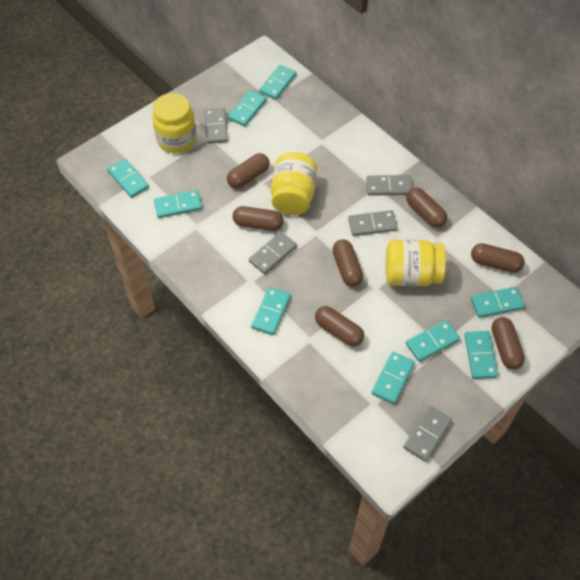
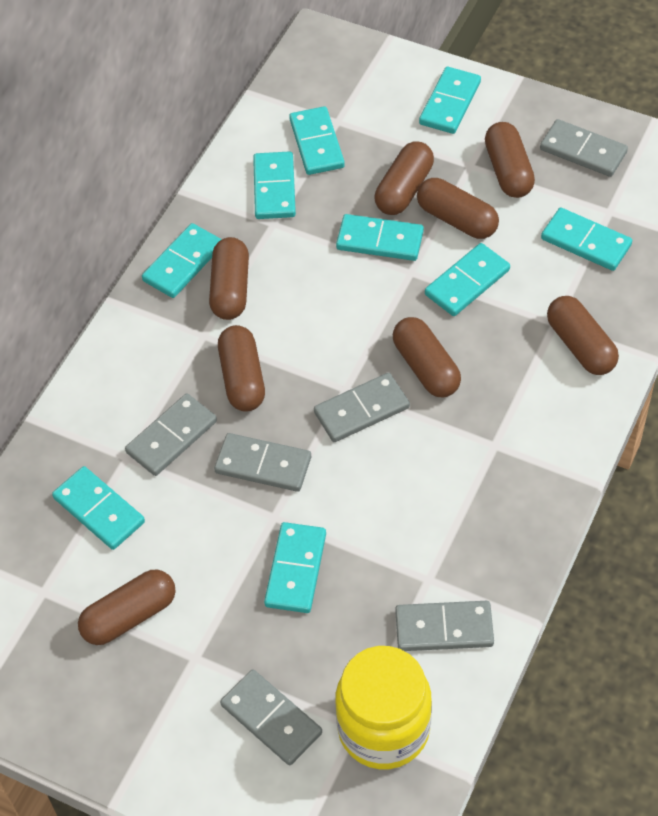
brown capsule: [227,153,270,189] [233,206,284,231] [315,306,364,346] [332,239,363,287] [406,188,447,228] [471,243,525,273] [492,317,525,370] = 7 -> [78,569,176,645] [209,237,249,320] [218,325,265,412] [375,141,434,215] [393,317,461,397] [417,178,499,239] [485,122,535,198] [547,296,619,375] = 8
grey domino: [204,108,228,144] [249,232,297,274] [348,210,398,236] [366,175,412,196] [403,406,452,462] = 5 -> [125,394,217,476] [214,433,311,492] [220,669,322,765] [314,373,410,442] [395,601,494,651] [540,119,628,177] = 6
yellow jar: [152,93,197,153] [271,152,317,215] [386,240,446,286] = 3 -> [335,646,432,769] = 1

